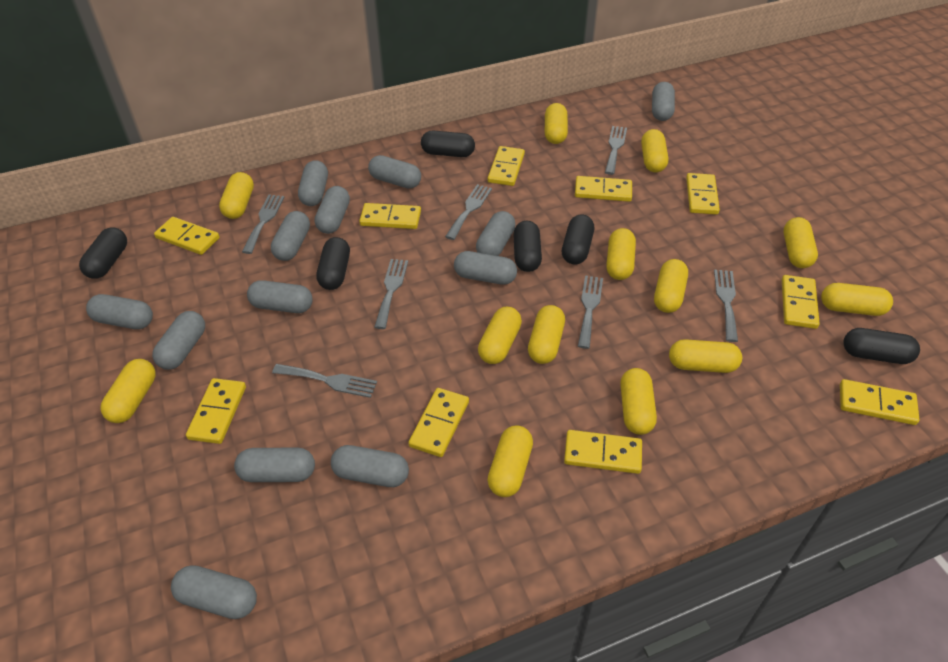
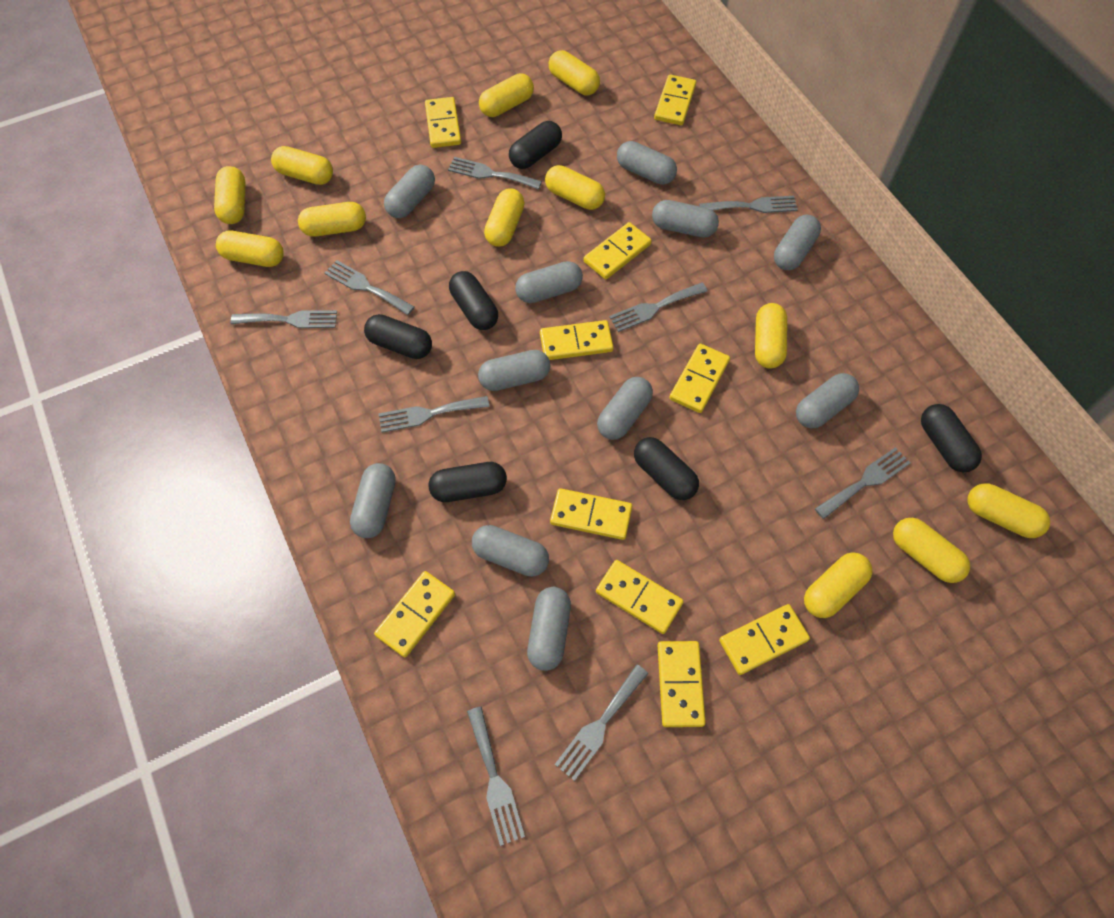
grey capsule: [86,294,153,329] [152,311,205,370] [171,565,257,619] [234,448,315,482] [247,280,313,313] [271,211,310,261] [298,160,328,206] [314,186,350,234] [331,445,409,487] [368,155,421,189] [454,251,517,285] [476,211,516,256] [652,82,675,121] = 13 -> [350,463,396,538] [384,165,435,218] [472,525,549,577] [478,350,550,391] [515,261,583,303] [527,587,571,671] [597,377,653,440] [617,141,677,185] [652,200,719,238] [774,215,821,270] [796,373,859,429] = 11
grey fork: [242,195,284,254] [272,364,377,398] [374,259,408,329] [445,184,492,240] [578,276,603,349] [605,126,627,175] [714,270,738,342] = 7 -> [231,310,337,328] [325,260,414,315] [379,396,489,433] [448,157,542,190] [467,707,525,846] [555,664,649,781] [609,283,707,332] [699,196,798,213] [815,447,910,519] = 9
yellow capsule: [100,359,156,423] [219,172,254,219] [478,307,522,364] [487,425,533,497] [528,305,565,364] [545,103,568,144] [606,228,636,280] [620,368,657,435] [641,129,668,173] [654,259,688,313] [669,339,742,373] [783,217,818,268] [821,283,893,316] = 13 -> [214,166,246,224] [216,231,284,267] [271,146,333,185] [298,202,366,237] [479,73,534,117] [484,188,525,247] [545,165,605,210] [549,50,600,95] [755,303,787,368] [804,553,873,618] [893,518,970,583] [967,484,1050,538] = 12

